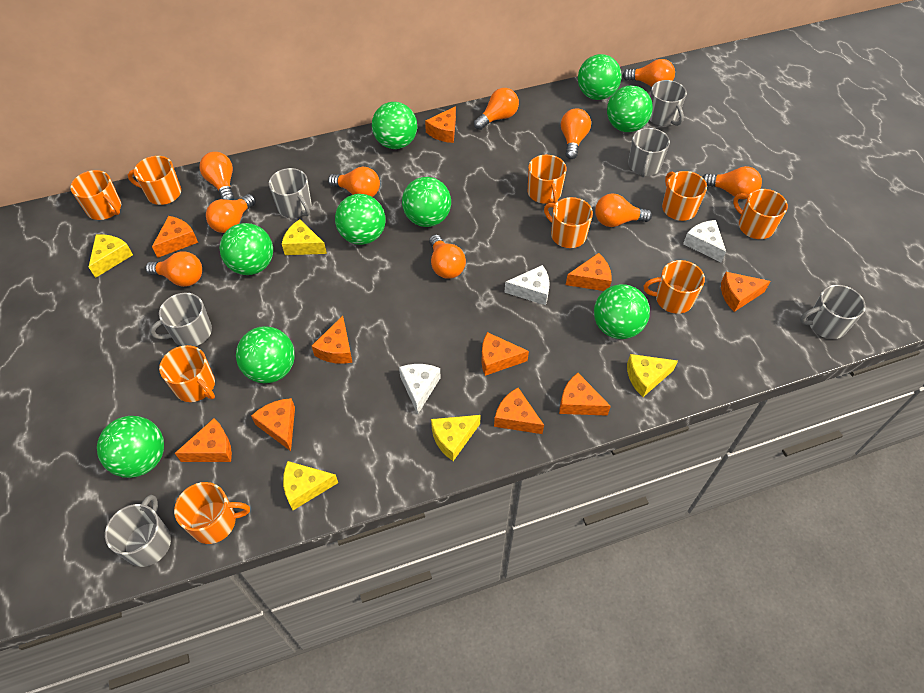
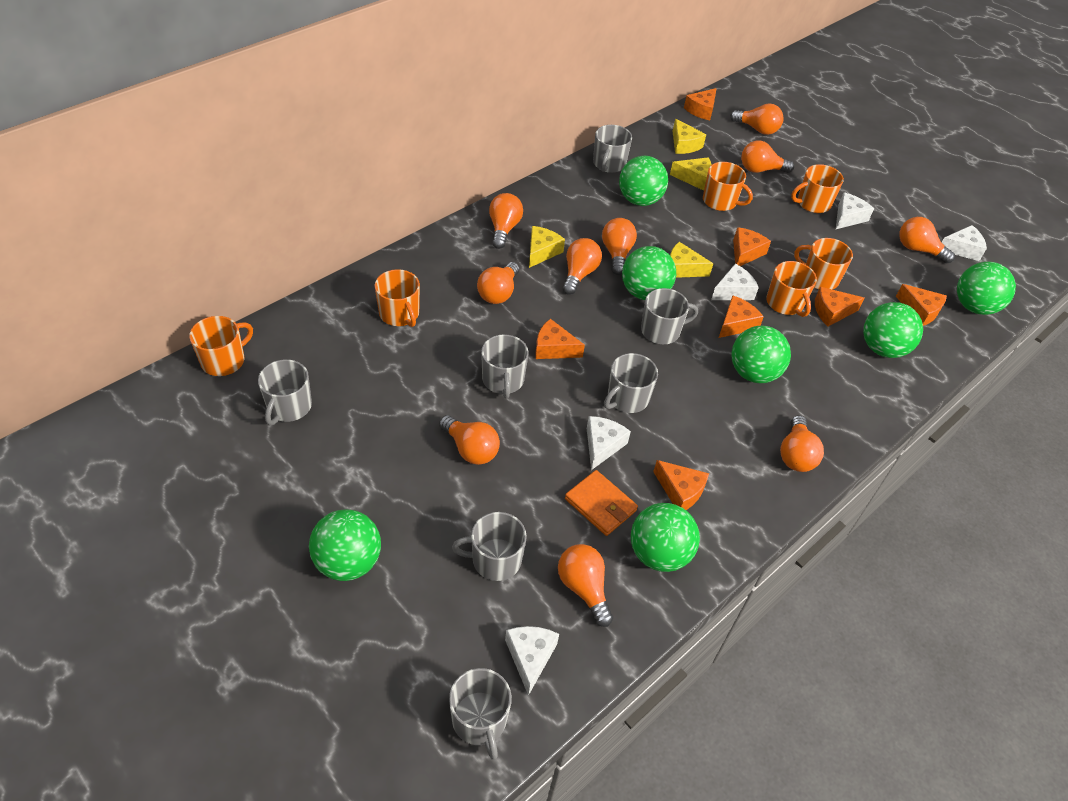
green ball: [97,416,164,478] [219,223,273,275] [236,326,295,383] [335,194,386,245] [372,102,417,149] [402,177,451,227] [578,54,622,100] [594,284,650,339] [607,86,653,132] = 9 -> [309,509,381,581] [619,156,668,206] [622,246,676,300] [631,503,700,572] [731,326,791,383] [863,302,923,358] [957,262,1016,315] = 7
grey mug: [105,495,171,567] [150,293,212,346] [269,168,312,218] [628,128,670,177] [649,80,687,126] [800,285,866,339] = 6 -> [258,359,312,425] [449,668,512,760] [452,512,527,581] [481,334,528,399] [593,125,632,173] [604,353,658,413] [641,288,698,344] = 7
orange cheese: [152,216,198,258] [175,418,232,462] [251,398,295,451] [312,316,353,364] [425,106,456,143] [481,332,529,376] [494,388,544,434] [559,373,611,416] [566,253,612,291] [721,272,771,312] = 10 -> [536,319,585,359] [653,460,709,510] [684,88,717,120] [719,295,764,338] [733,227,771,266] [815,287,864,326] [896,284,947,326] = 7
orange mug: [70,170,121,220] [128,156,181,205] [159,345,215,402] [174,482,250,544] [528,155,566,204] [544,197,593,248] [644,260,705,314] [662,171,707,221] [733,189,788,239] = 9 -> [189,316,253,376] [375,269,420,327] [703,162,753,211] [766,261,817,317] [791,164,844,213] [794,238,853,289] = 6
orange wallet: none = 0 -> [565,470,638,536] = 1
white cheese: [399,364,441,414] [504,265,550,305] [683,220,726,262] = 3 -> [505,626,559,696] [587,416,631,470] [711,264,759,300] [836,192,874,229] [942,225,987,261] = 5
yellow cheese: [89,234,133,278] [282,219,327,255] [283,461,338,510] [431,415,481,461] [627,354,678,397] = 5 -> [529,226,565,268] [670,157,711,191] [670,242,713,278] [672,119,706,154] = 4

